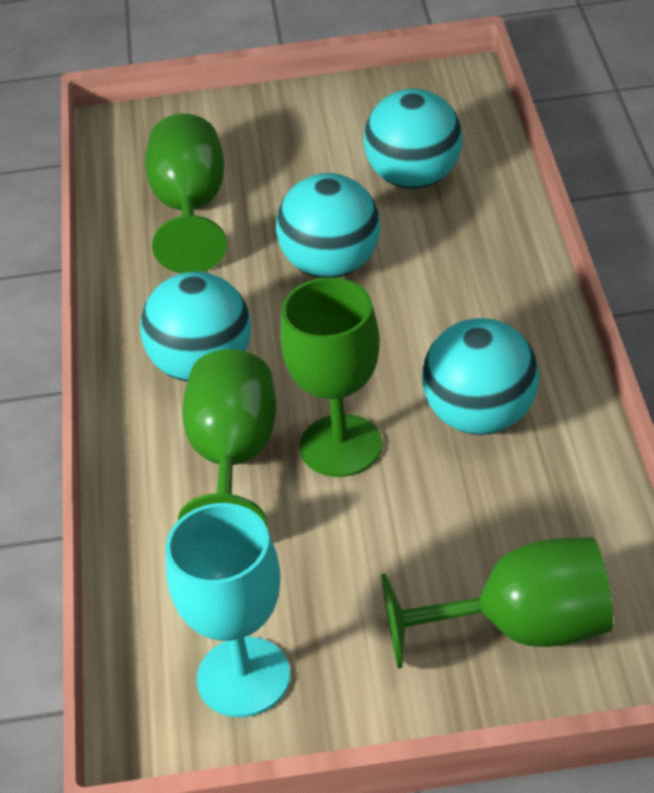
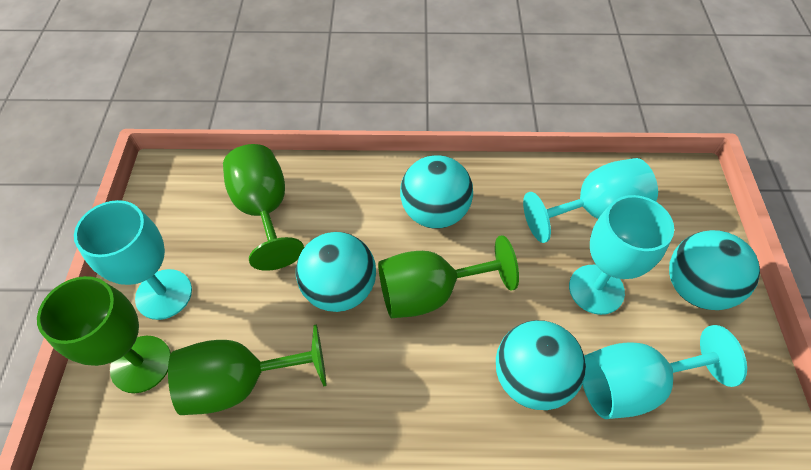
turquoise goblet: [165,503,290,717] = 1 -> [74,200,192,320] [523,158,658,243] [569,195,674,315] [583,325,747,419] = 4

